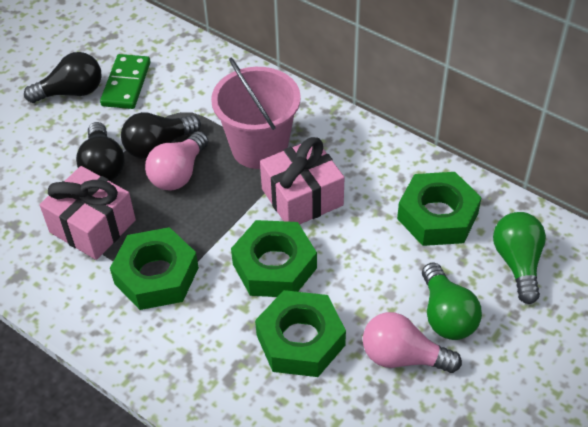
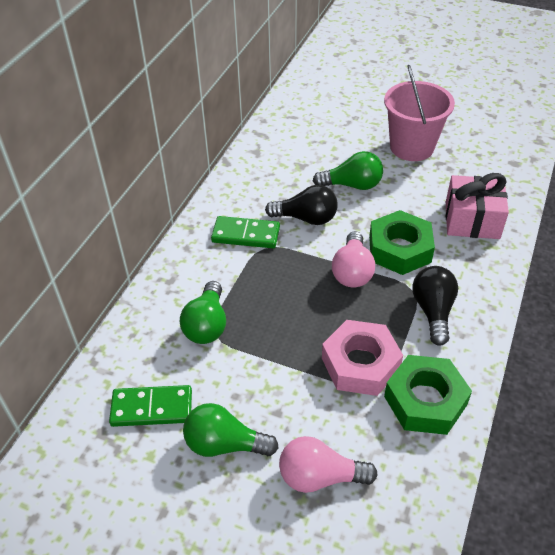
black light bulb: [24,52,101,103] [76,122,125,181] [121,112,201,159] = 3 -> [265,185,338,225] [412,266,458,346] = 2
green domino: [100,54,150,109] = 1 -> [109,385,192,427] [211,216,280,248] = 2
green light bulb: [422,263,482,340] [493,212,546,304] = 2 -> [180,281,226,344] [183,403,279,457] [313,151,383,190] = 3
green nut: [110,227,199,310] [231,220,317,297] [255,290,346,377] [397,172,482,246] = 4 -> [369,210,435,275] [384,355,472,435] = 2
pink gift: [40,166,136,260] [260,137,345,225] = 2 -> [446,173,509,239] = 1
pink nut: none = 0 -> [322,320,403,396] = 1

